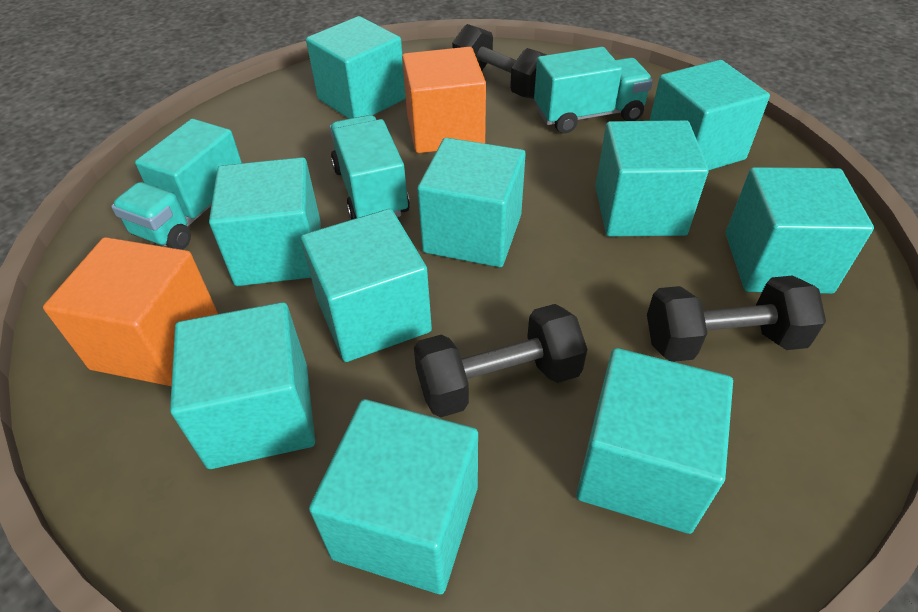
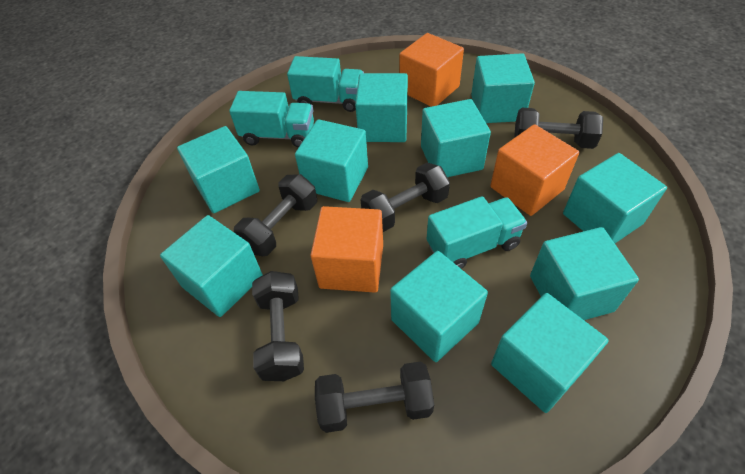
black dumbbell: [414,304,587,417] [452,24,547,99] [647,275,826,362] = 3 -> [234,174,317,256] [252,271,304,381] [315,361,434,433] [360,163,450,232] [514,108,603,149] = 5
orange cube: [43,237,218,386] [402,47,486,153] = 2 -> [310,206,383,293] [399,33,464,107] [490,124,579,216] = 3

